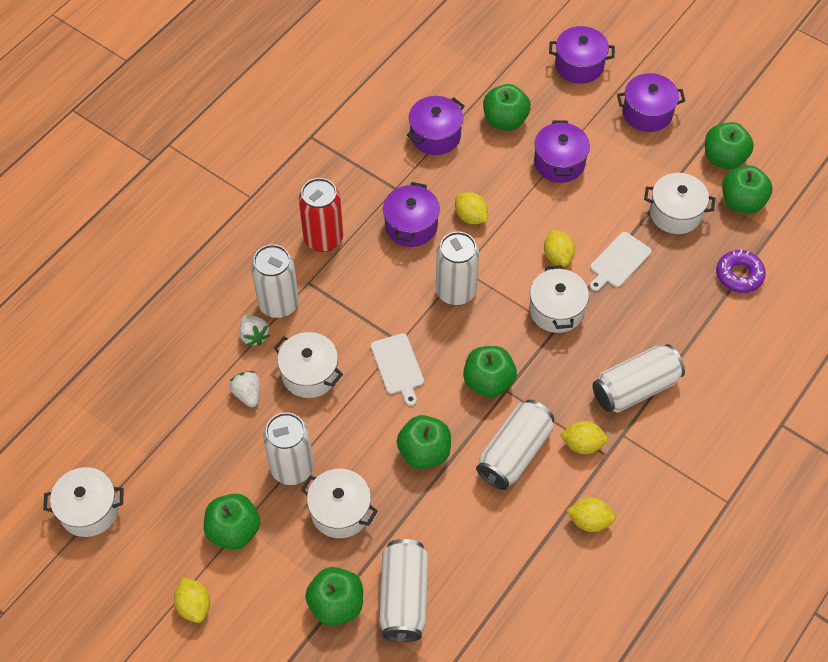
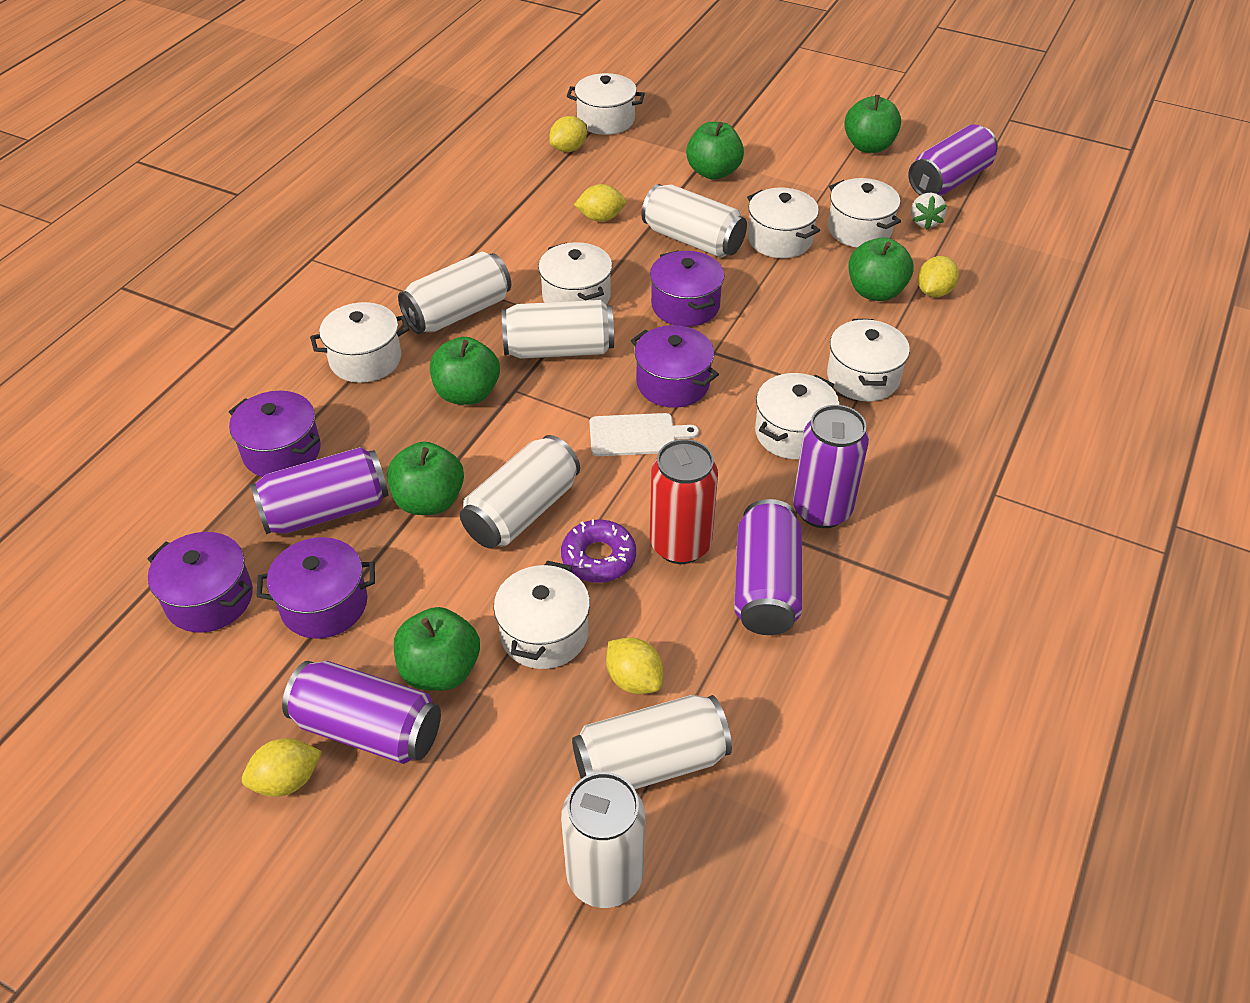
green apple: [204,494,260,550] [305,567,363,626] [397,415,451,469] [463,346,517,398] [483,84,531,130] [705,122,754,169] [722,166,773,214] = 7 -> [387,442,464,515] [394,607,480,691] [430,337,500,405] [686,122,744,180] [844,95,901,153] [848,237,914,301] = 6
purple can: none = 0 -> [250,447,388,534] [282,661,441,764] [734,499,802,635] [793,405,869,528] [908,125,998,196] = 5
white cutting board: [371,333,424,406] [590,232,652,291] = 2 -> [590,413,699,456] = 1
white pot: [43,467,124,537] [274,332,343,398] [301,469,378,538] [529,265,589,333] [644,173,715,234] = 5 -> [310,302,409,383] [494,561,590,669] [538,242,612,305] [567,73,645,135] [747,188,820,258] [755,373,840,459] [827,319,910,401] [828,178,901,248] = 8
white strawberry: [230,371,260,407] [239,315,270,346] = 2 -> [911,193,947,230] = 1

